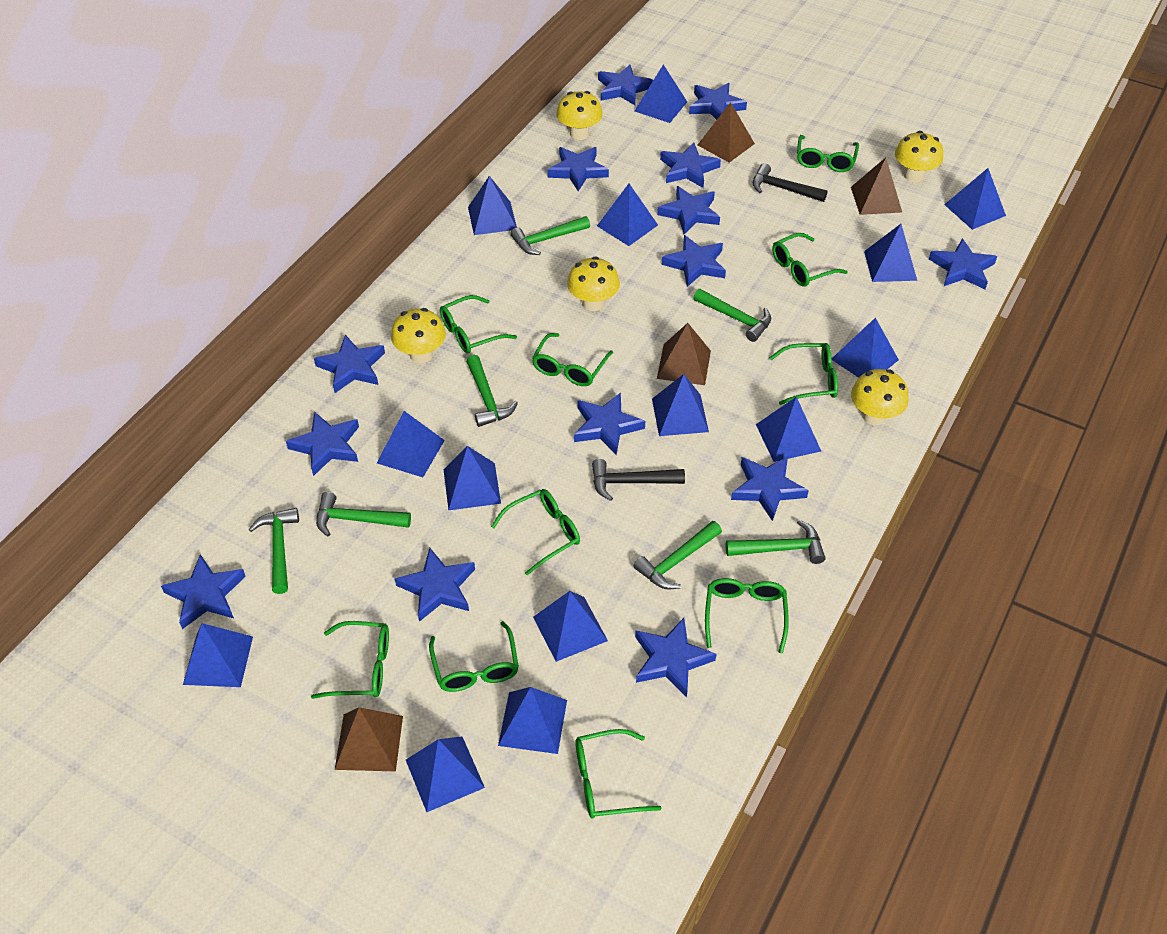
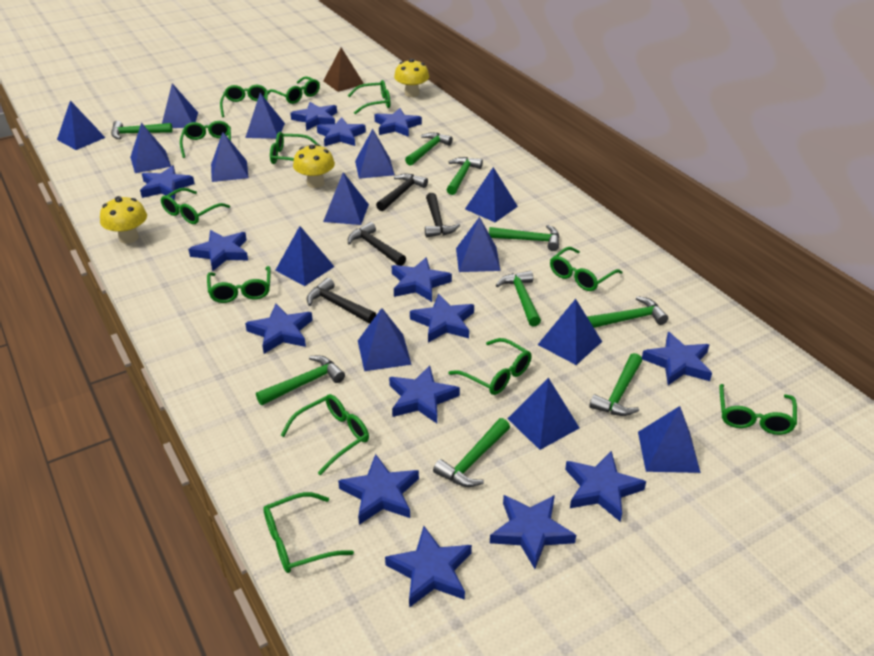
black hammer: [592,459,685,501] [753,163,828,202] = 2 -> [307,278,376,324] [348,222,406,266] [376,174,428,211] [425,193,460,238] = 4
brown pyramid: [335,707,403,771] [657,323,711,385] [698,102,755,163] [851,157,902,215] = 4 -> [323,47,364,92] = 1
green glasses: [311,621,389,699] [429,621,519,692] [440,295,517,353] [491,489,580,575] [532,333,613,386] [575,729,662,819] [705,578,789,654] [769,343,838,405] [772,233,848,287] [797,135,859,172] = 10 -> [161,188,230,224] [180,121,231,158] [207,266,271,303] [220,85,268,117] [263,492,354,573] [268,76,320,104] [270,132,318,164] [281,394,369,475] [348,80,390,114] [448,338,532,395] [550,247,622,291] [719,384,797,435] = 12
green hammer: [248,508,299,594] [316,492,411,536] [466,355,518,427] [510,216,590,255] [633,521,722,590] [694,289,771,342] [726,520,826,564] = 7 -> [111,121,173,139] [256,355,345,405] [405,133,453,166] [433,418,510,487] [446,157,483,195] [489,225,559,251] [496,271,541,327] [587,296,668,328] [590,353,642,416] = 9
yellow mushroom: [391,308,446,363] [556,91,603,140] [567,256,620,311] [851,369,909,425] [895,131,943,182] = 5 -> [100,196,147,244] [293,144,335,188] [394,59,429,97] = 3

